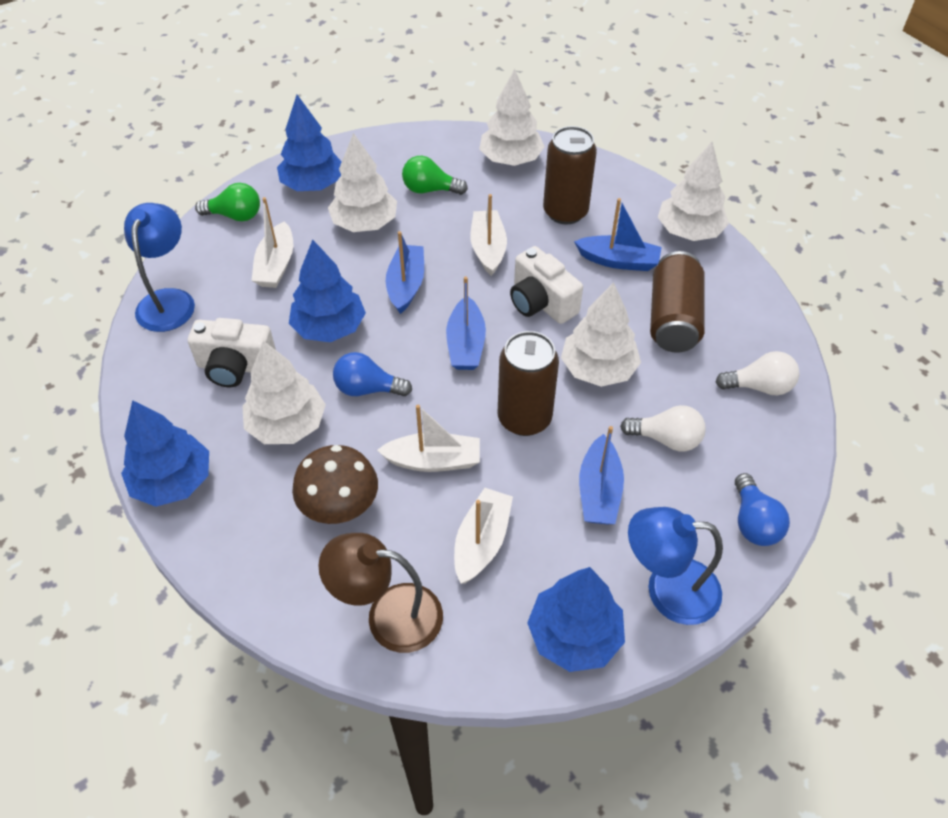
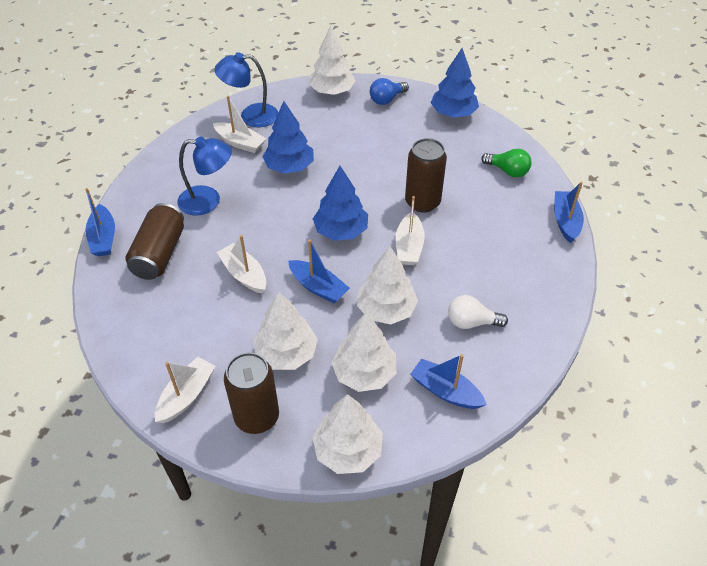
blue light bulb: [333,352,412,396] [735,473,790,546] = 2 -> [370,78,409,105] = 1
blue tree: [121,400,209,507] [277,95,342,191] [289,240,366,342] [527,567,625,672] = 4 -> [263,101,314,174] [313,166,368,241] [431,48,479,118] = 3
brown lamp: [318,533,443,653] = 1 -> none = 0
brown mushroom: [292,445,378,524] = 1 -> none = 0
green light bulb: [195,183,260,221] [402,156,468,195] = 2 -> [481,149,532,178] = 1
white camera: [188,318,276,387] [510,246,583,324] = 2 -> none = 0
white light bulb: [620,405,706,451] [716,351,799,395] = 2 -> [448,295,508,329] = 1

